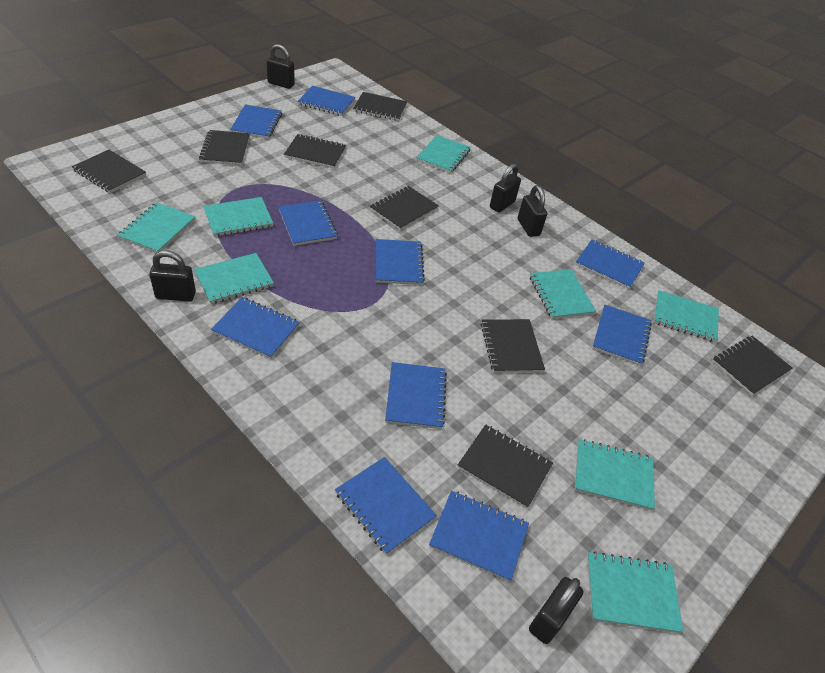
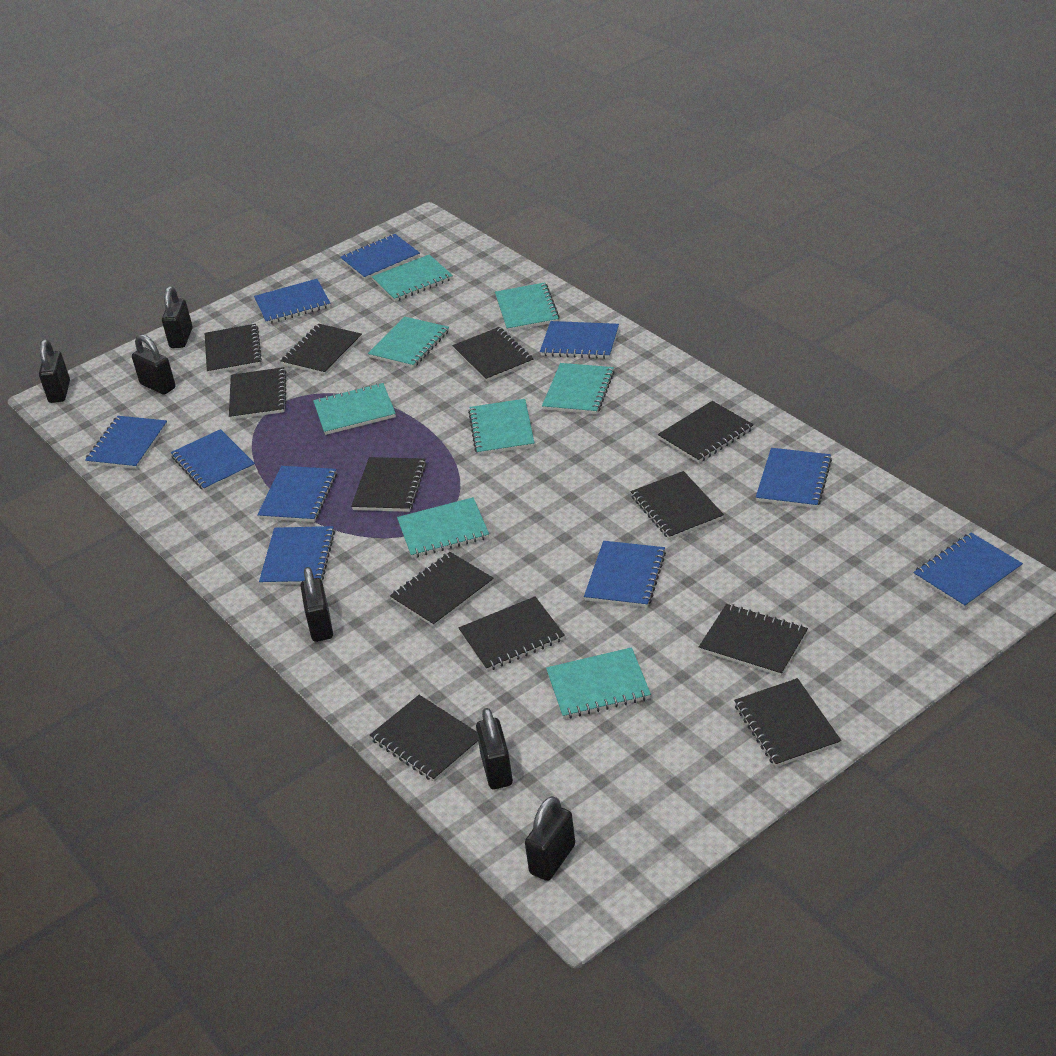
black notebook: [72,149,146,193] [199,130,250,165] [284,134,346,168] [353,92,407,121] [370,186,439,230] [458,424,553,509] [481,319,545,373] [712,336,793,396] = 8 -> [205,324,262,374] [229,367,286,420] [280,324,362,375] [351,457,426,512] [370,695,479,782] [390,552,494,627] [452,327,533,382] [459,596,565,671] [631,471,724,540] [658,401,754,463] [699,604,808,676] [734,678,841,767] = 12
black padlock: [149,250,196,302] [267,44,295,89] [490,164,521,213] [518,185,547,237] [529,577,583,644] = 5 -> [39,339,70,403] [132,334,176,395] [162,286,193,348] [300,567,333,642] [476,708,513,789] [525,796,575,881] = 6

